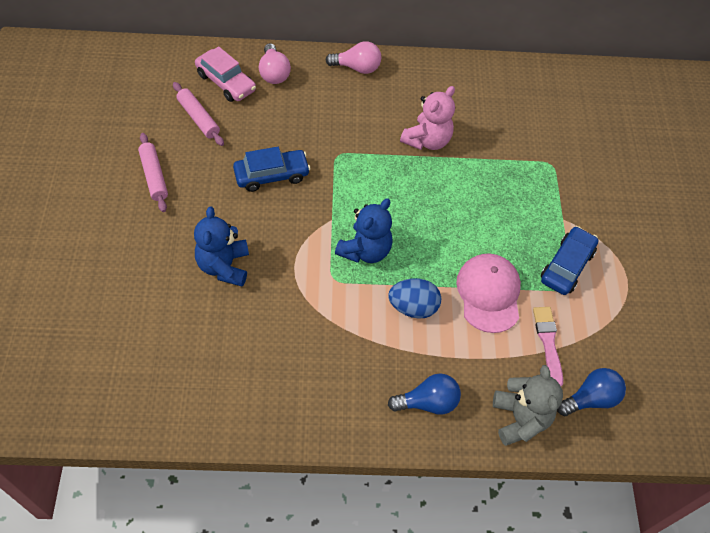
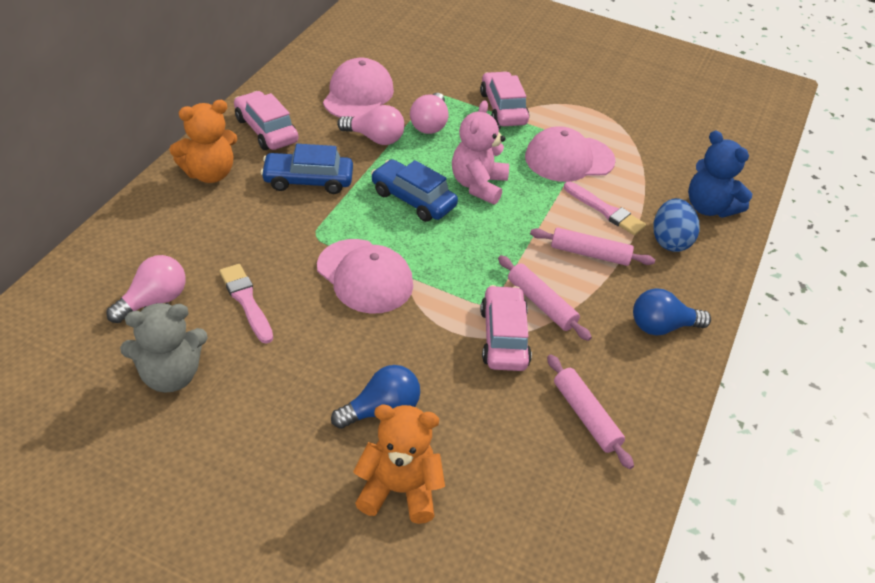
blue teddy bear: [194,206,249,287] [335,198,393,263] = 2 -> [688,130,752,218] = 1
orange teddy bear: none = 0 -> [169,100,237,183] [353,405,445,524] = 2
pink brush: [533,307,563,386] = 1 -> [219,264,273,344] [564,182,646,235] = 2
pink cap: [456,253,521,333] = 1 -> [317,239,413,314] [323,58,394,118] [525,126,615,182] = 3
pink car: [195,46,256,102] = 1 -> [234,91,299,150] [480,71,529,126] [480,285,532,371] = 3
pink light bulb: [259,43,291,84] [325,41,381,74] = 2 -> [106,255,186,323] [337,105,405,145] [410,93,448,134] = 3
pink rolling pin: [138,133,168,212] [173,82,224,146] = 2 -> [498,255,592,341] [530,227,655,266] [547,354,634,469] = 3

